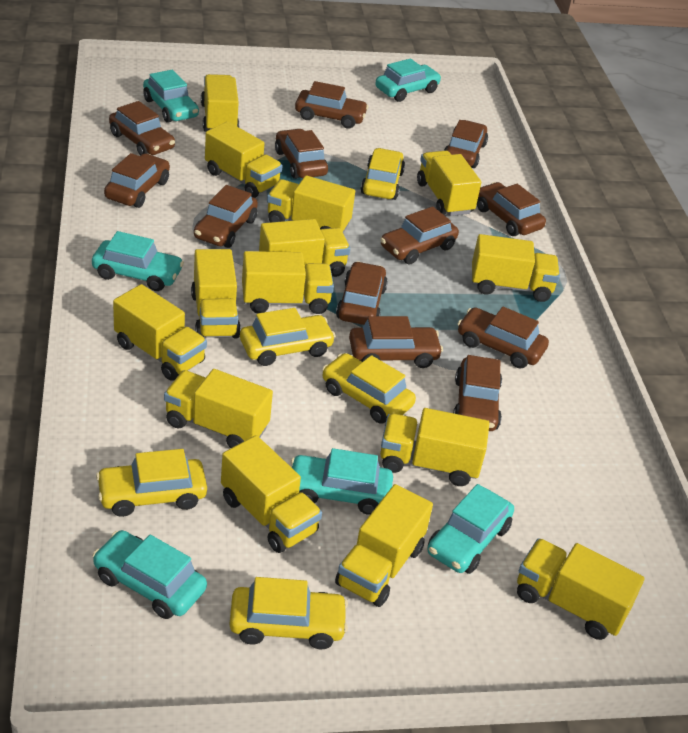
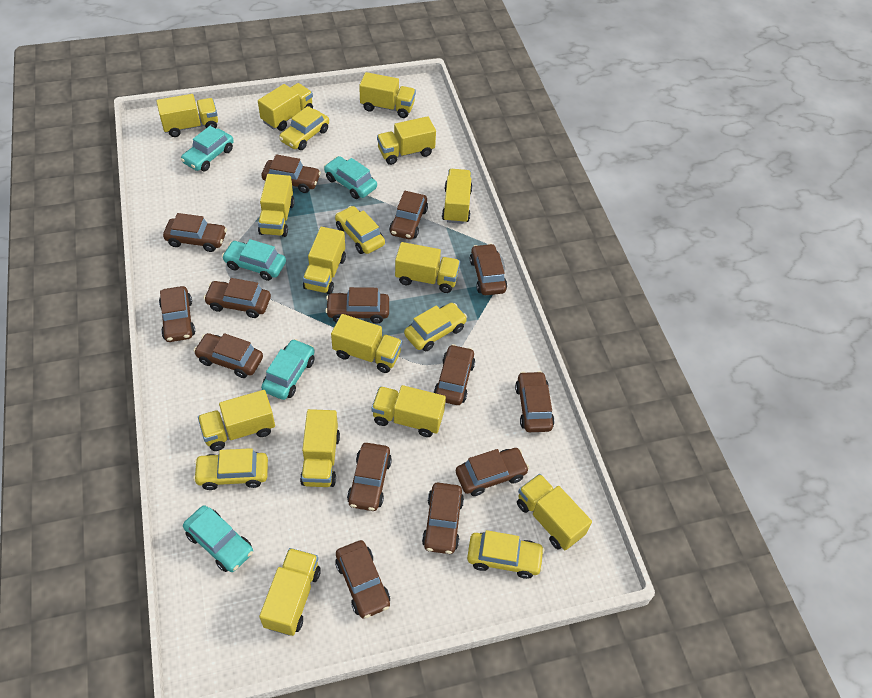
brown car: [104,153,170,208] [109,101,175,155] [194,185,258,248] [275,129,328,179] [295,81,368,129] [336,261,388,325] [349,316,443,368] [380,206,459,264] [444,120,488,168] [453,355,502,431] [458,307,549,368] [477,182,546,236] = 12 -> [159,286,195,342] [163,213,227,252] [194,333,263,378] [204,278,271,318] [261,154,321,193] [325,287,389,324] [335,540,390,619] [347,443,392,511] [389,191,428,240] [422,483,464,554] [434,344,475,405] [456,448,529,496] [470,243,507,295] [515,371,554,432] = 14
turquoise car: [92,231,184,291] [92,530,207,619] [143,70,199,123] [291,448,393,515] [375,59,441,102] [427,484,514,574] = 6 -> [181,126,234,171] [183,505,253,572] [222,239,286,281] [261,339,315,400] [324,156,377,199] = 5

